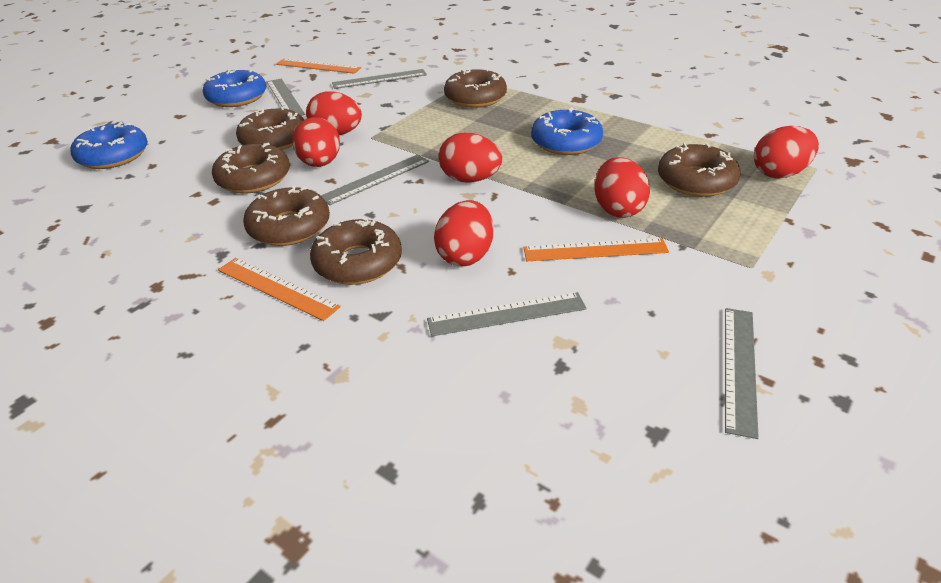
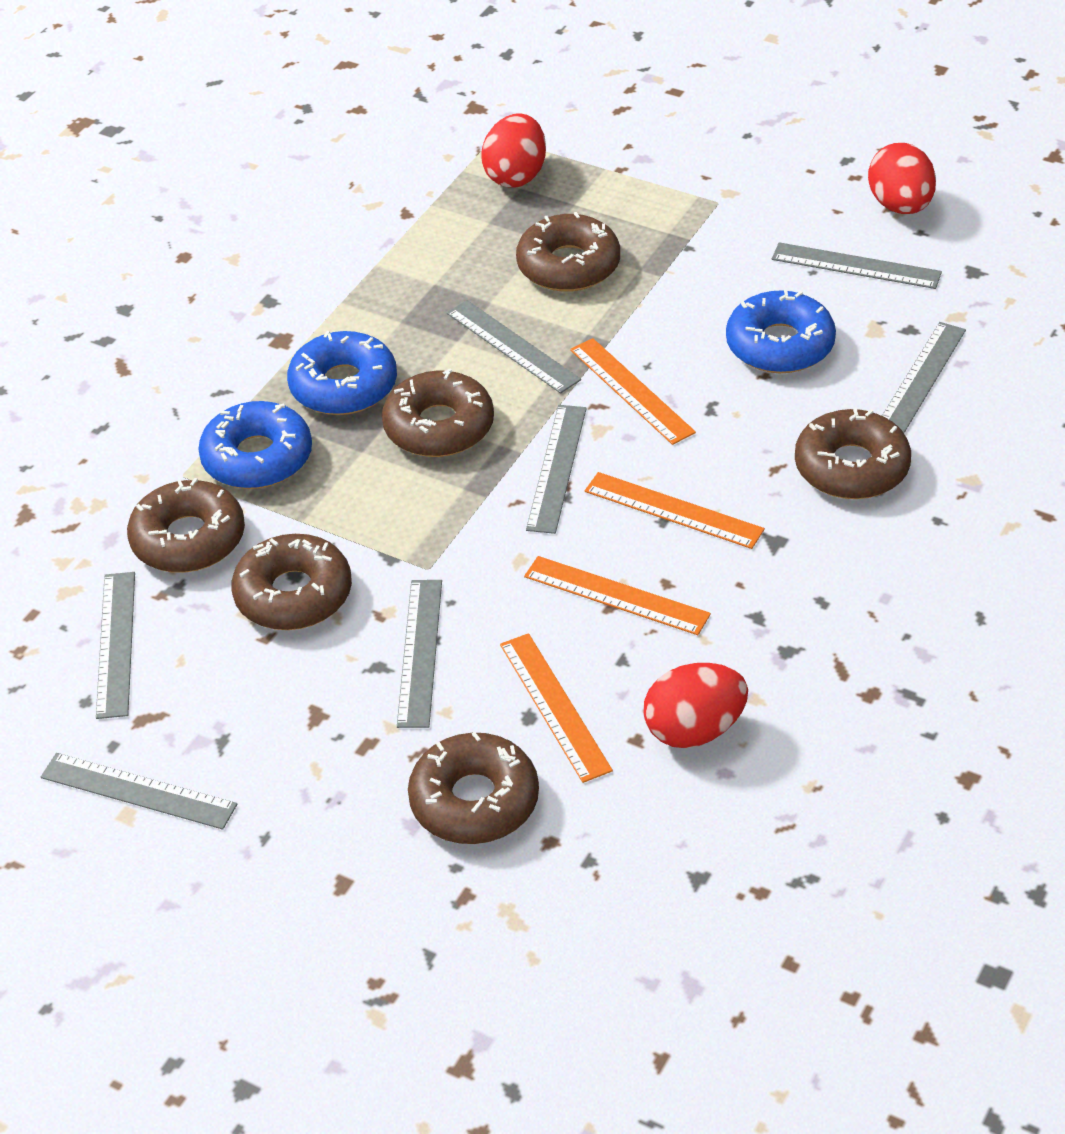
grey ruler: [267,79,305,116] [321,154,429,205] [332,69,427,89] [427,292,587,336] [725,308,759,439] = 5 -> [41,753,237,830] [96,572,135,719] [397,580,442,728] [447,300,581,393] [526,405,587,534] [772,242,942,289] [882,322,966,433] = 7
orange ruler: [218,258,341,321] [276,59,361,74] [524,238,669,261] = 3 -> [500,633,613,783] [524,556,711,635] [570,338,696,445] [585,472,765,549] = 4
red egg: [292,117,340,167] [306,91,362,135] [434,200,494,266] [439,133,502,183] [594,157,650,218] [754,126,819,178] = 6 -> [481,114,546,188] [643,663,748,748] [868,143,936,214] = 3

